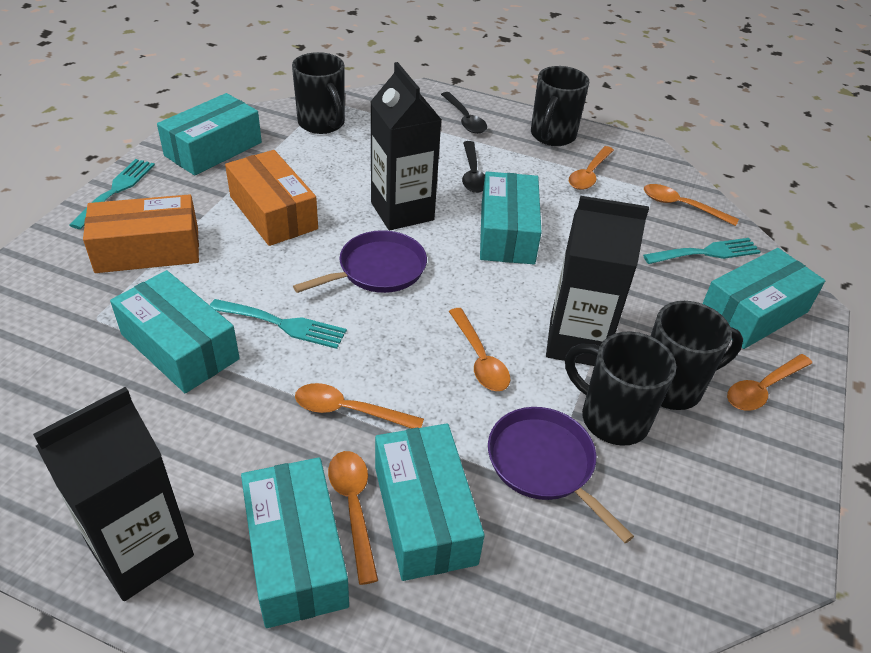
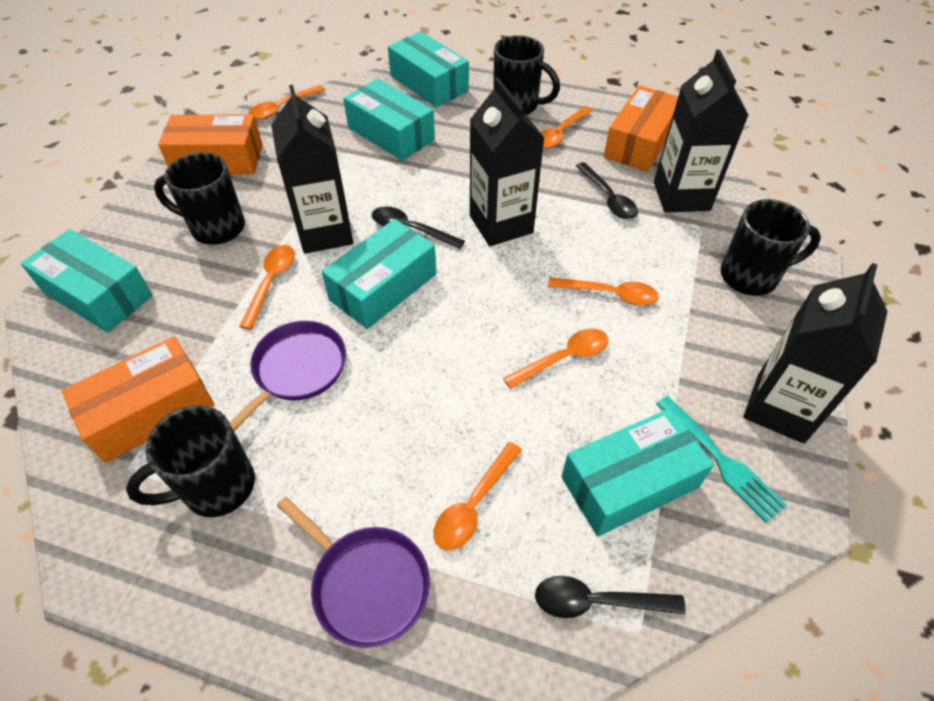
black carton: [33,387,194,601] [370,62,442,230] [546,196,649,366] = 3 -> [271,85,353,254] [470,77,544,246] [654,50,749,213] [743,263,888,443] = 4
black spoon: [441,92,487,134] [462,141,485,193] = 2 -> [372,207,465,249] [535,576,686,618] [576,162,638,219] = 3
orange box: [83,194,199,273] [225,150,318,246] = 2 -> [62,336,215,463] [158,115,263,175] [604,85,678,172] = 3
turquoise box: [110,270,240,393] [157,93,262,176] [241,457,349,628] [375,423,485,581] [480,172,542,264] [702,248,825,349] = 6 -> [21,229,153,333] [322,219,436,329] [343,78,435,161] [388,32,469,107] [562,408,714,536] = 5
turquoise fork: [69,159,155,229] [210,299,347,349] [643,238,761,264] = 3 -> [656,396,787,523] = 1

